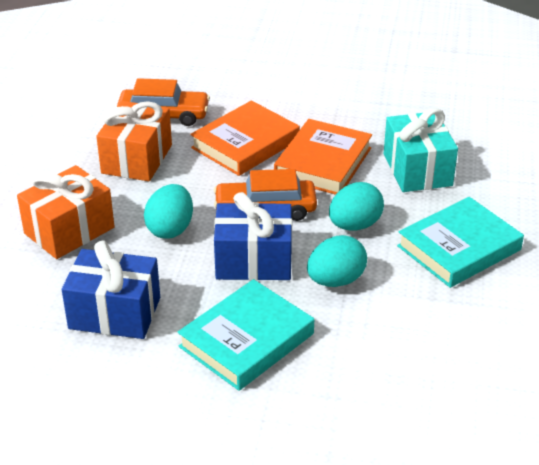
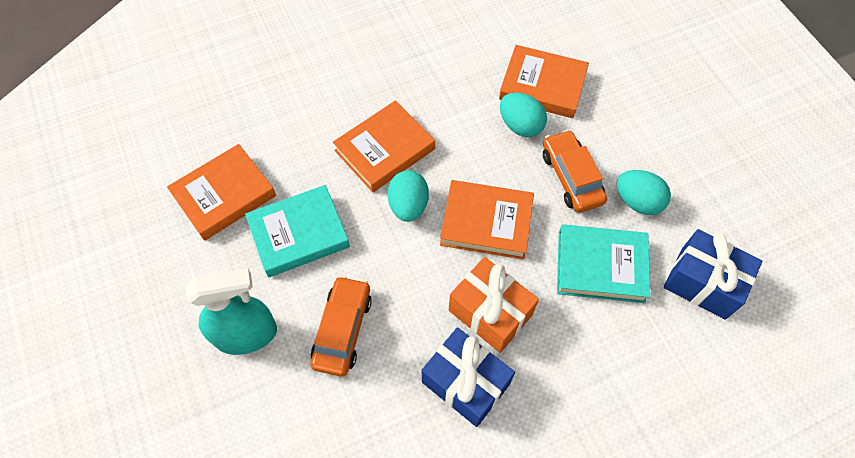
orange book: [190,101,300,176] [274,119,372,195] = 2 -> [167,144,276,241] [333,100,435,192] [440,180,534,259] [499,45,589,118] = 4
orange gift: [17,165,115,259] [96,101,172,181] = 2 -> [449,257,539,353] = 1
turquoise gift: [384,108,458,192] = 1 -> none = 0
turquoise spray bottle: none = 0 -> [186,269,277,355] = 1

